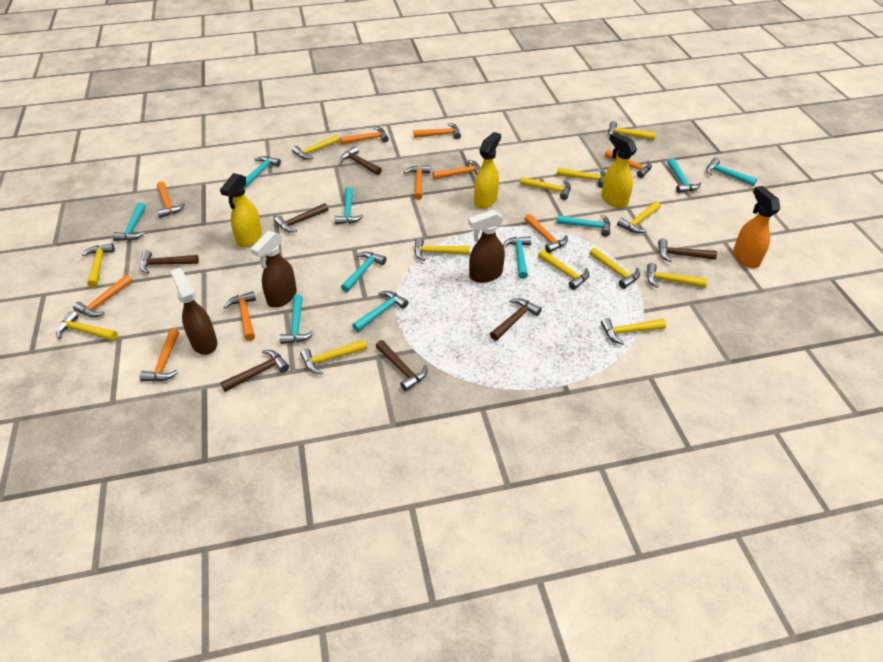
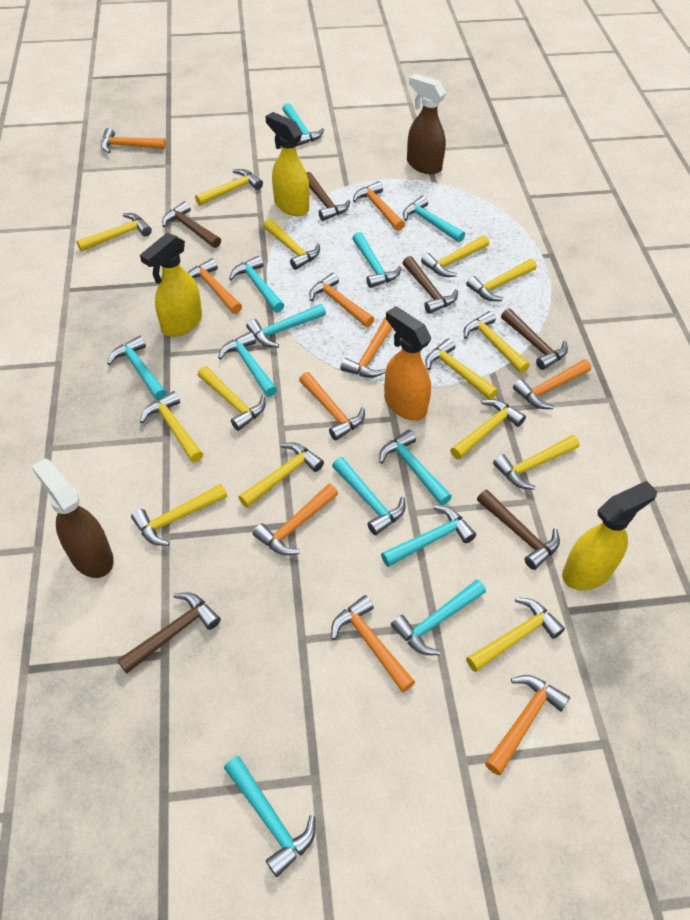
brown hammer: [140,250,199,274] [220,350,289,392] [274,203,328,233] [340,146,382,175] [376,340,427,391] [490,298,542,341] [658,239,717,262] = 7 -> [117,592,221,674] [162,201,221,248] [306,172,350,221] [403,256,458,314] [477,490,560,570] [501,308,568,370] = 6
brown spray bottle: [170,268,217,355] [250,231,297,308] [468,210,505,283] = 3 -> [31,458,114,578] [407,74,446,174] = 2
turquoise hammer: [112,202,146,241] [244,156,281,188] [280,294,314,344] [335,187,363,224] [341,252,386,292] [352,291,408,332] [502,236,531,279] [556,214,610,237] [667,158,701,193] [706,158,757,186] = 10 -> [107,336,167,400] [218,332,277,397] [224,756,315,877] [229,256,284,313] [246,304,326,348] [282,103,324,146] [332,457,406,535] [352,232,402,288] [379,430,452,505] [381,505,476,567] [391,580,486,655] [403,196,465,242] = 12
yellow hammer: [56,311,118,341] [81,243,115,287] [292,135,339,160] [300,339,367,375] [414,238,470,261] [520,177,571,200] [538,250,589,290] [557,167,606,188] [589,247,640,289] [601,318,666,345] [609,121,656,140] [617,201,661,233] [647,263,707,288] = 13 -> [76,213,152,252] [131,484,227,546] [140,391,203,462] [195,169,263,206] [198,366,266,431] [238,442,324,508] [263,219,320,270] [421,235,489,277] [425,338,498,399] [450,399,526,460] [464,311,530,373] [466,259,537,301] [466,598,565,672] [493,435,580,490] = 14

